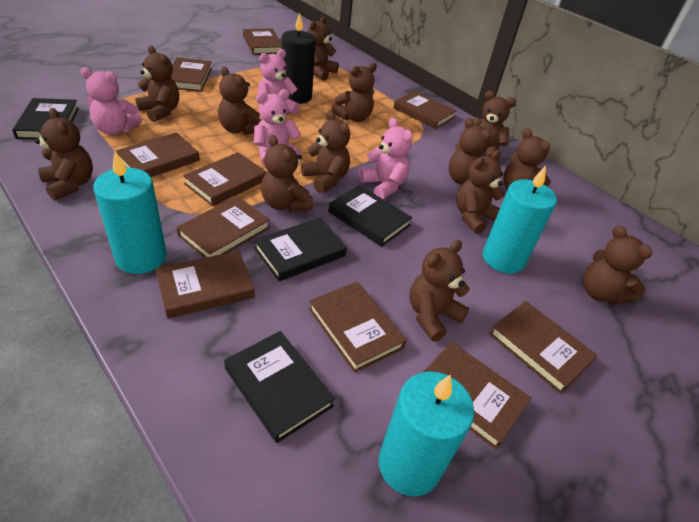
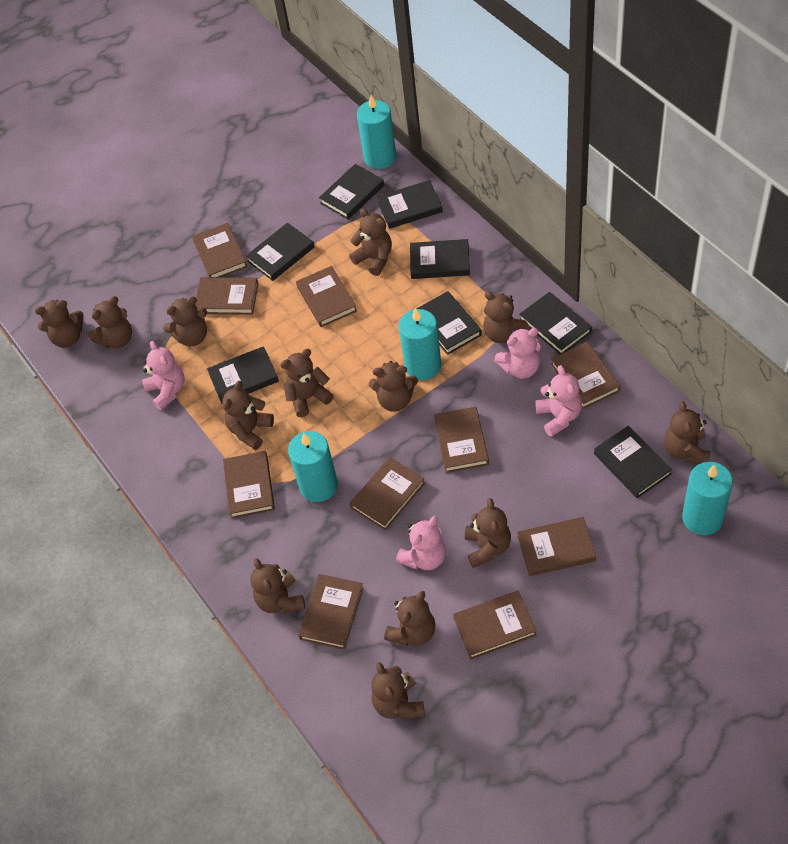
black book: [12,98,79,139] [224,331,335,443] [254,218,347,281] [328,185,412,247] = 4 -> [207,346,279,404] [246,223,314,281] [319,164,384,220] [377,180,443,229] [410,239,470,279] [416,291,482,355] [519,292,592,354] [594,425,672,498] = 8
black candle: [281,13,316,104] = 1 -> none = 0
turquoise candle: [93,151,167,274] [379,371,474,497] [483,166,557,274] = 3 -> [288,431,338,502] [357,95,396,169] [398,308,441,380] [682,462,733,535] = 4

